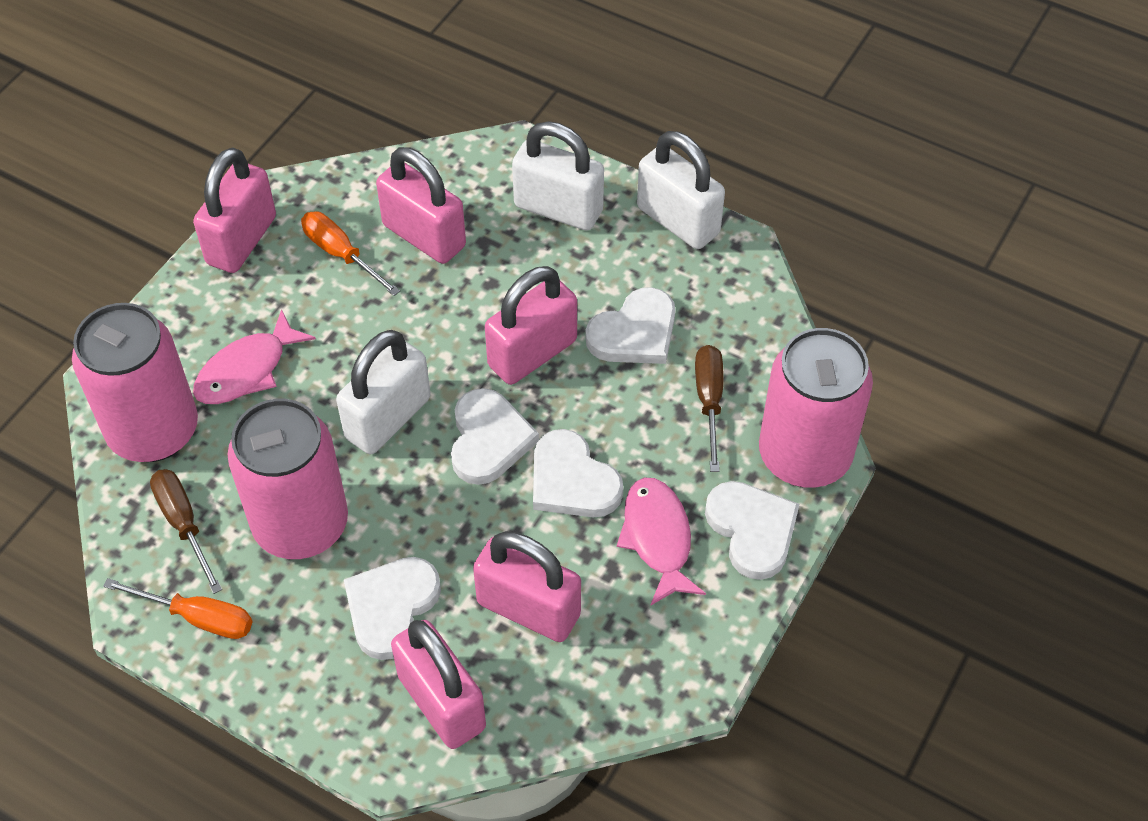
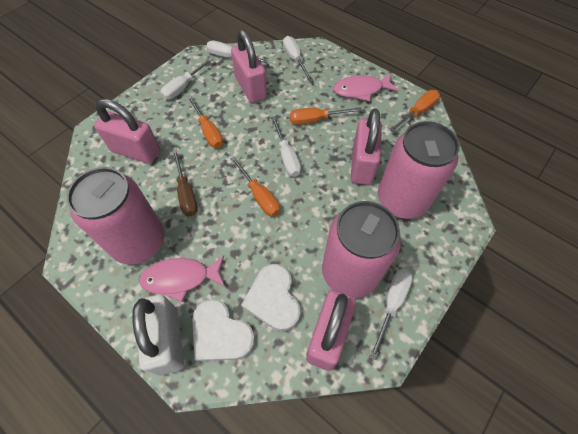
brown screwdriver: [150,469,222,594] [695,345,724,472] = 2 -> [172,149,198,216] = 1
orange screwdriver: [103,578,252,639] [301,211,400,296] = 2 -> [187,96,223,148] [230,156,280,217] [290,107,362,125] [389,90,440,132] = 4
pink padlock: [193,147,276,273] [376,147,466,264] [391,620,486,749] [473,531,581,642] [485,266,577,385] = 5 -> [94,99,160,164] [231,30,267,103] [306,290,356,371] [351,109,382,185] = 4
white heart: [344,557,441,660] [451,388,539,485] [533,429,623,517] [586,287,675,364] [705,481,799,580] = 5 -> [192,299,255,361] [241,264,300,331] = 2
white padlock: [336,330,431,454] [512,121,604,231] [637,131,725,249] = 3 -> [132,295,184,376] = 1
white screwdriver: none = 0 -> [160,57,213,100] [206,41,268,63] [271,116,301,177] [283,36,313,82] [370,269,413,360] = 5

